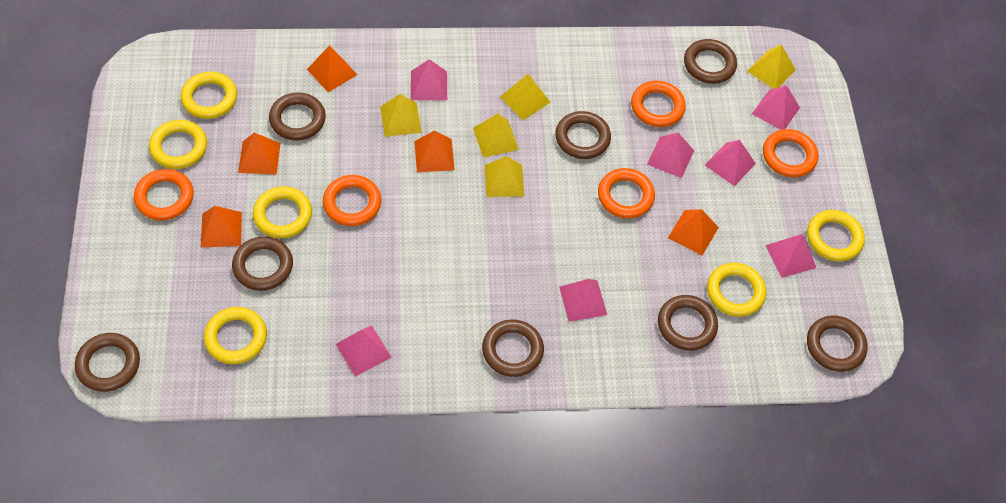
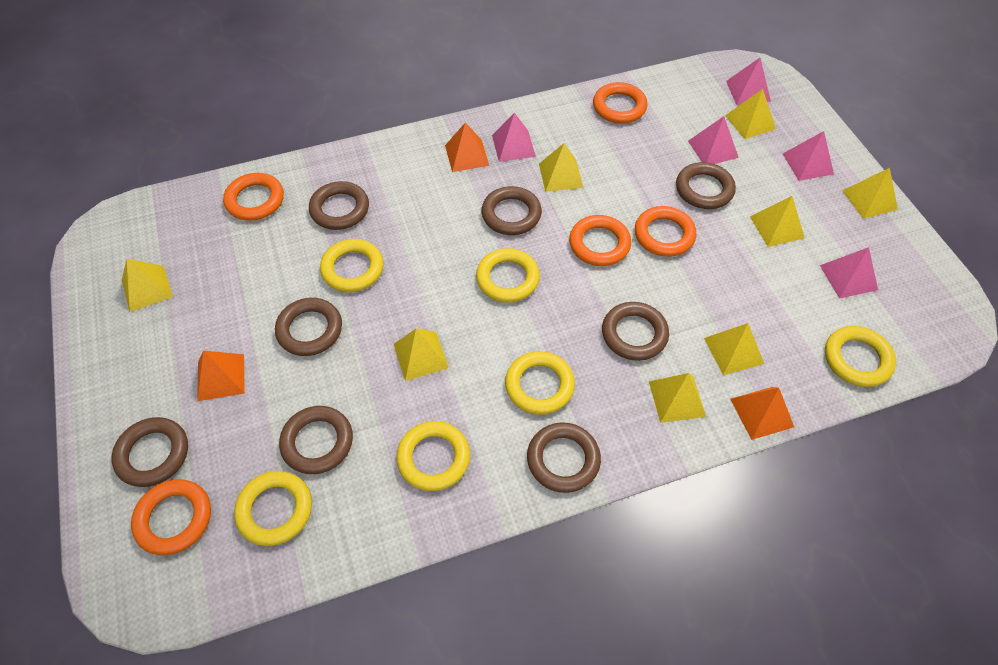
orange pyramid: [201,206,242,248] [238,133,281,175] [307,45,358,92] [414,130,455,172] [668,209,719,255] = 5 -> [197,351,245,401] [445,122,489,172] [730,387,794,440] = 3
pink pyramid: [336,325,392,377] [411,59,447,100] [559,279,607,322] [647,133,694,178] [705,140,756,186] [752,85,800,130] [765,234,816,278] = 7 -> [492,113,536,162] [688,116,739,164] [726,58,771,105] [783,131,834,181] [820,247,878,299] = 5
yellow pyramid: [380,94,422,137] [473,114,519,158] [485,156,524,197] [500,74,551,120] [747,44,796,89] = 5 -> [122,259,173,312] [394,328,449,381] [539,143,583,192] [649,373,706,423] [704,323,764,375] [725,89,776,139] [750,196,805,247] [842,168,898,219] = 8

